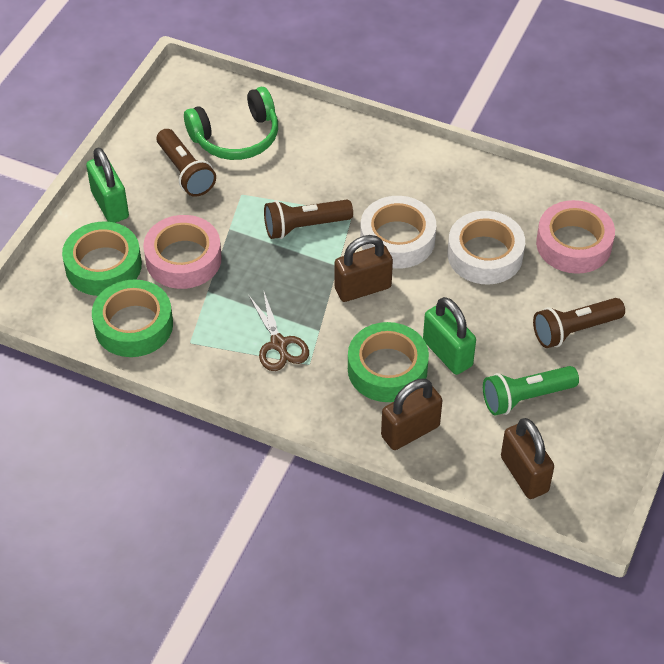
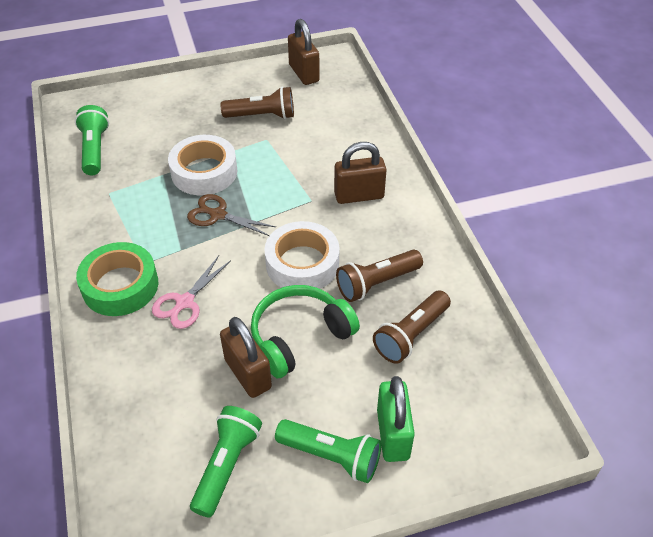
green flashlight: [483,366,579,415] = 1 -> [75,105,109,175] [190,406,262,518] [275,419,382,483] = 3
green padlock: [86,148,129,223] [423,297,476,375] = 2 -> [377,376,415,462] = 1
green tape: [62,221,142,296] [92,279,173,357] [348,322,429,402] = 3 -> [76,242,158,316] = 1
pink scissors: none = 0 -> [152,256,231,329] = 1
pink tape: [143,215,222,289] [536,200,615,274] = 2 -> none = 0

